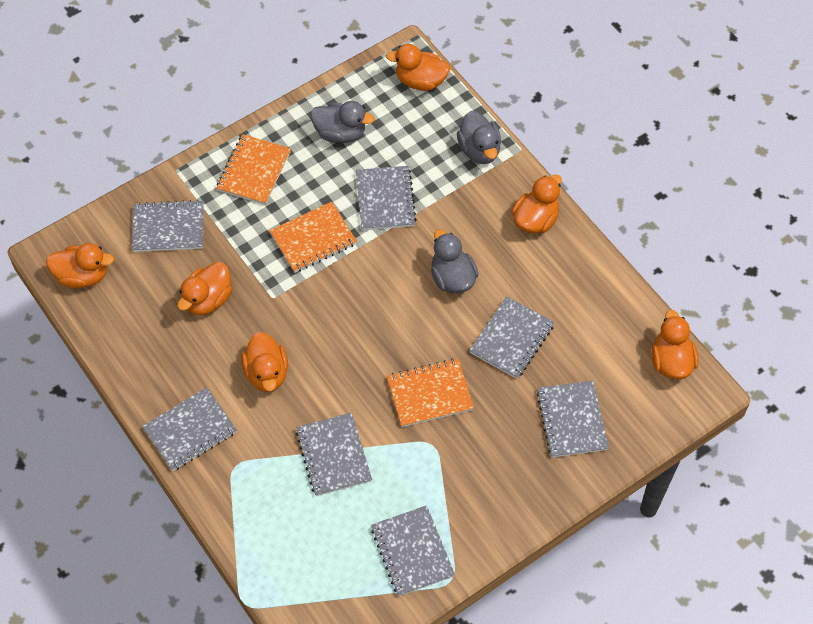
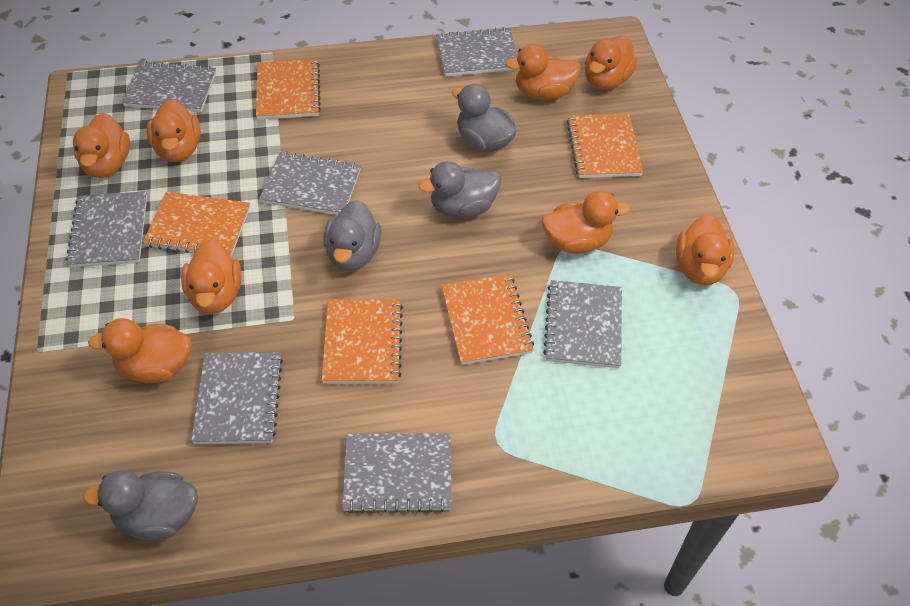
grey duck: [310,101,375,143] [431,229,479,293] [457,111,501,164] = 3 -> [83,470,198,540] [323,200,381,271] [418,161,501,218] [452,84,516,152] = 4
orange duck: [46,243,114,288] [177,262,232,315] [241,332,288,392] [386,44,450,91] [511,175,562,234] [651,310,698,379] = 6 -> [73,113,130,178] [88,318,192,383] [147,99,201,162] [181,239,242,314] [505,44,581,100] [542,191,630,254] [585,36,637,90] [676,214,735,285] = 8
orange notebook: [216,134,291,205] [270,202,357,273] [387,359,474,427] = 3 -> [143,192,250,257] [256,59,321,120] [322,299,403,384] [441,274,534,365] [567,114,643,178] = 5

